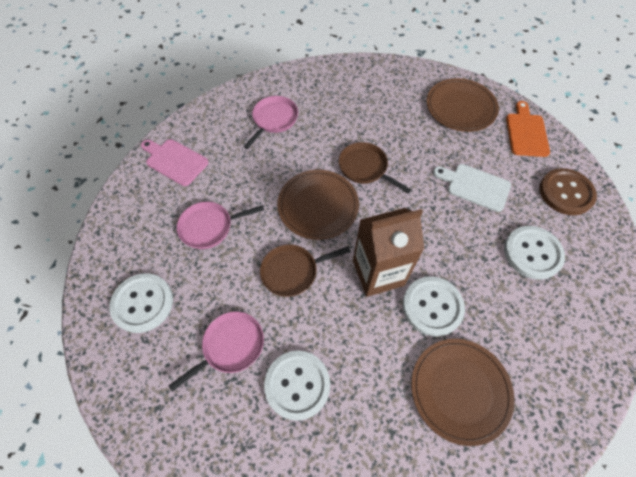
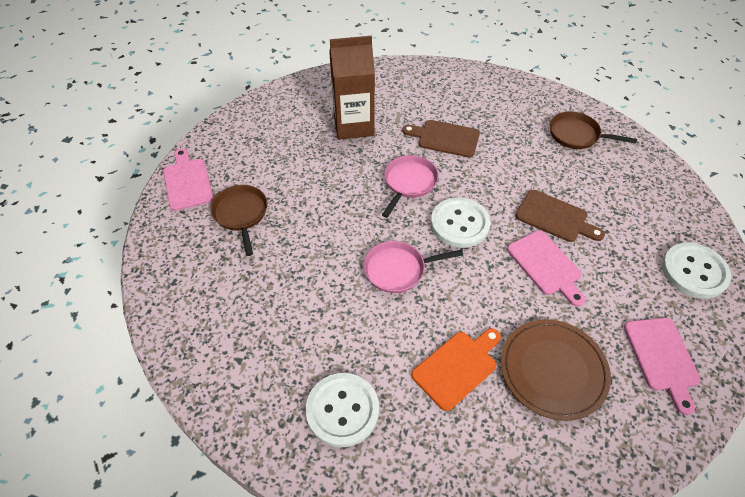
brown button: [539,168,597,216] = 1 -> none = 0
brown cutting board: none = 0 -> [402,120,480,157] [515,190,605,242] = 2
brown plate: [277,170,359,240] [411,339,515,446] [427,78,499,132] = 3 -> [501,319,611,421] = 1
pink cutting board: [141,139,209,186] = 1 -> [163,148,213,211] [507,231,585,307] [624,318,701,415] = 3
pink pan: [169,311,264,392] [177,202,264,249] [243,96,298,149] = 3 -> [364,241,463,293] [382,155,439,218] = 2
white button: [109,273,173,333] [264,351,330,421] [403,276,465,337] [504,226,565,279] = 4 -> [306,373,379,447] [431,197,491,248] [662,243,731,299] = 3
white cutting board: [433,164,511,212] = 1 -> none = 0

